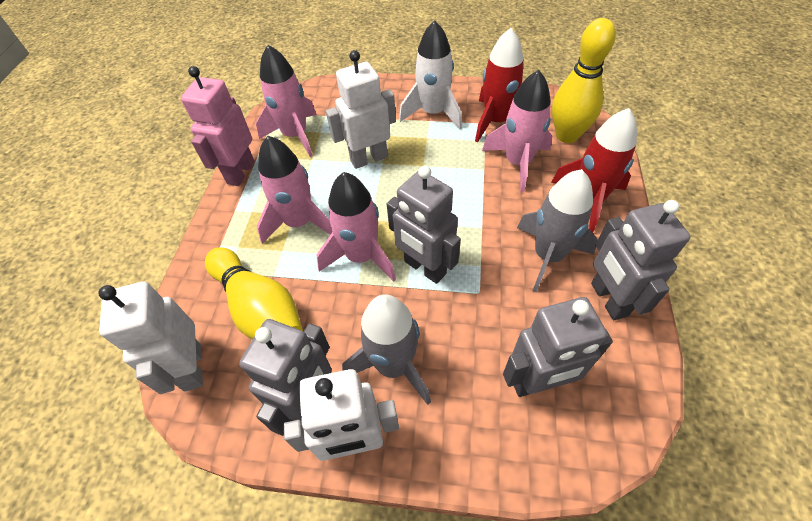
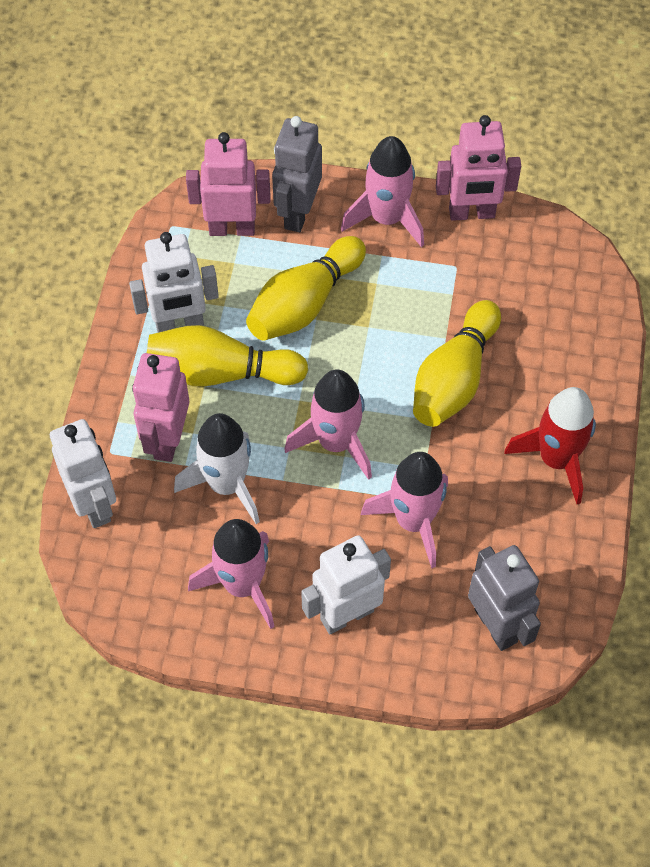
grey robot: [239,319,331,436] [387,166,461,284] [503,297,613,397] [591,200,691,320] = 4 -> [272,116,322,232] [468,545,541,651] = 2
grey rocket: [342,294,431,405] [517,169,597,292] = 2 -> none = 0
pink robot: [181,66,254,186] = 1 -> [132,353,190,462] [186,132,270,236] [436,115,521,221] = 3
red rocket: [475,28,523,143] [551,108,637,233] = 2 -> [504,387,596,504] = 1
yellow bowling pin: [205,247,303,340] [552,18,616,143] = 2 -> [147,325,308,387] [246,236,366,341] [413,300,501,427] = 3

